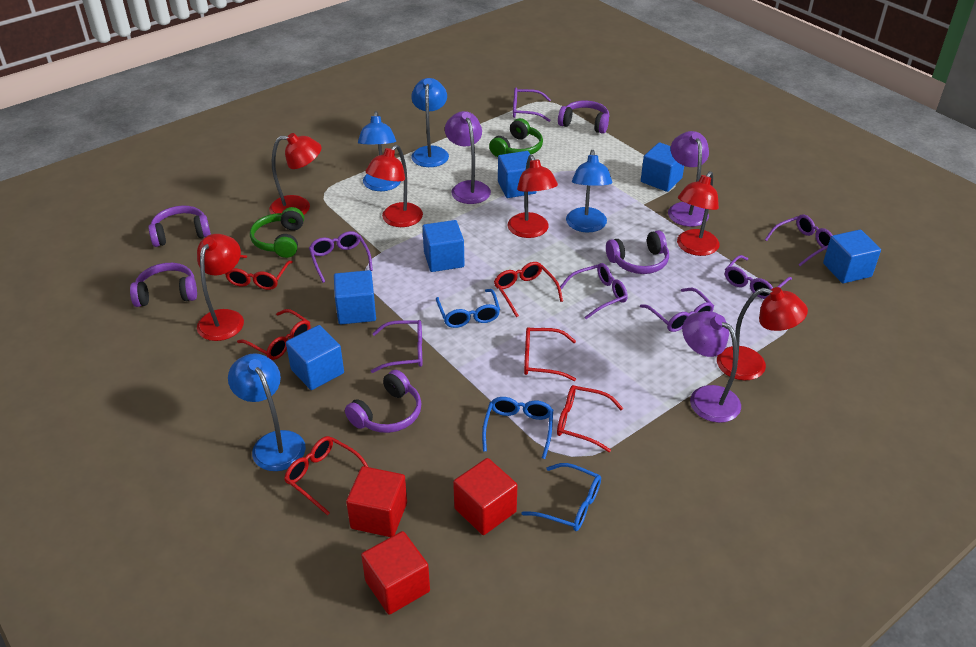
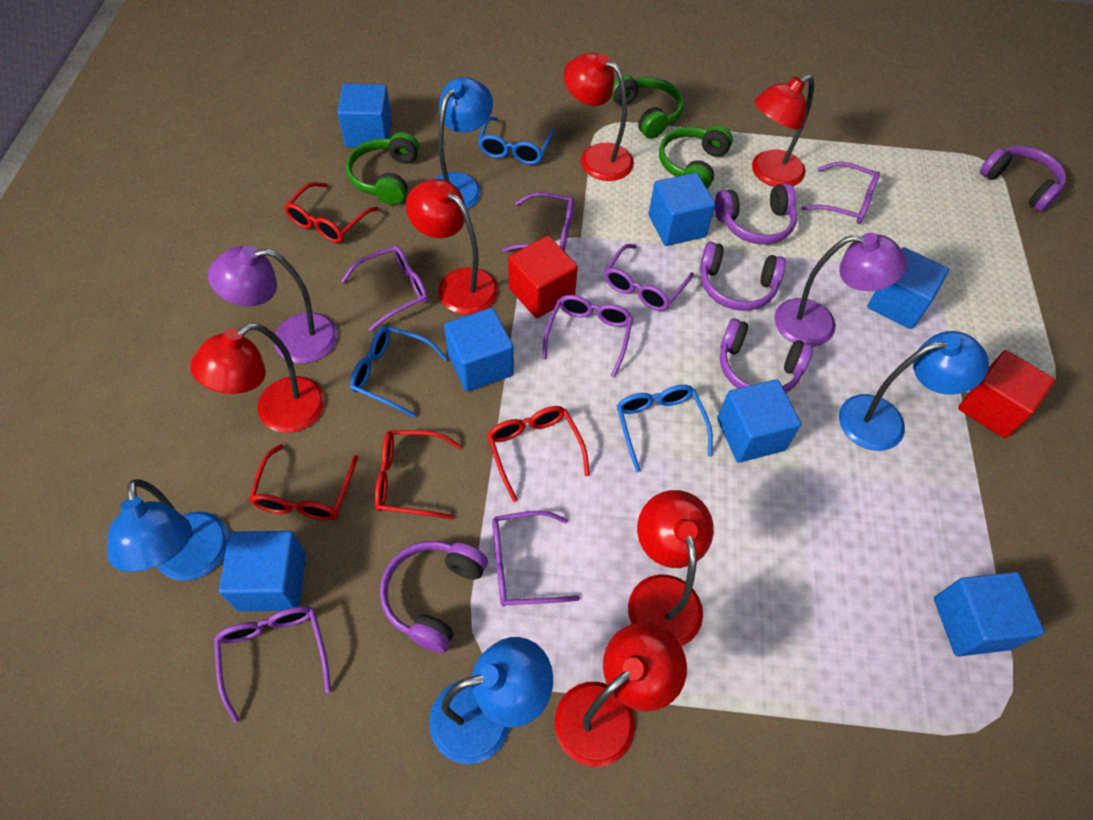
blue cube: [286,325,344,390] [334,270,376,324] [422,220,465,272] [498,151,537,198] [641,142,684,192] [823,230,881,283] = 6 -> [219,531,306,612] [337,84,392,147] [444,308,514,392] [648,173,715,246] [717,379,801,463] [867,247,949,329] [934,572,1045,656] = 7
green headphones: [250,207,304,258] [489,118,543,157] = 2 -> [346,132,419,205] [611,75,684,139] [659,125,733,189] = 3
purple lamp: [445,111,491,204] [668,131,709,227] [682,311,741,423] = 3 -> [208,245,338,363] [775,233,907,347] = 2
red cube: [346,466,407,537] [361,531,430,615] [453,458,518,535] = 3 -> [508,236,578,318] [958,350,1055,438] = 2
red glasses: [225,255,293,290] [237,309,311,360] [284,436,368,515] [494,262,563,318] [524,327,576,381] [557,385,623,452] = 6 -> [249,444,358,521] [284,182,379,243] [375,430,462,519] [487,406,590,502] = 4

